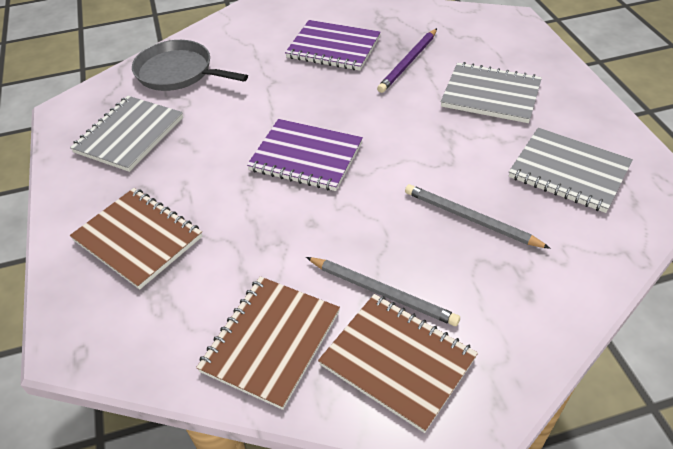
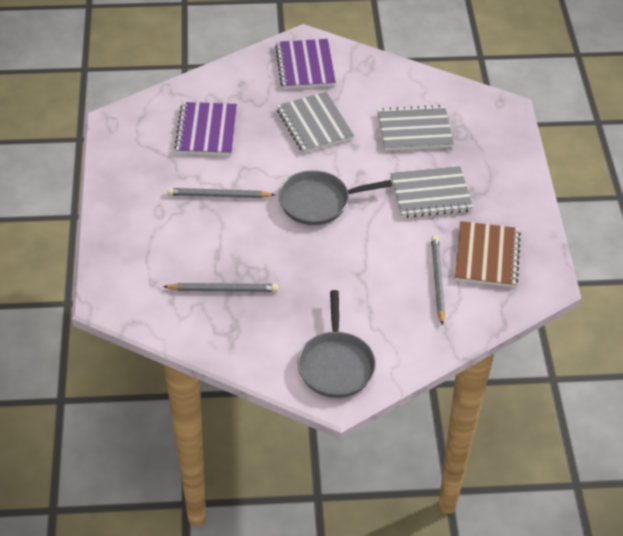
brown notebook: [70,188,202,290] [196,276,340,410] [318,294,478,433] = 3 -> [455,221,521,288] = 1
grey pan: [132,40,248,91] = 1 -> [278,170,392,225] [298,290,376,398] = 2
grey pencil: [306,257,460,326] [405,184,551,249] = 2 -> [163,283,278,292] [167,188,275,198] [431,236,445,326] = 3
purple pencil: [377,28,437,93] = 1 -> none = 0

